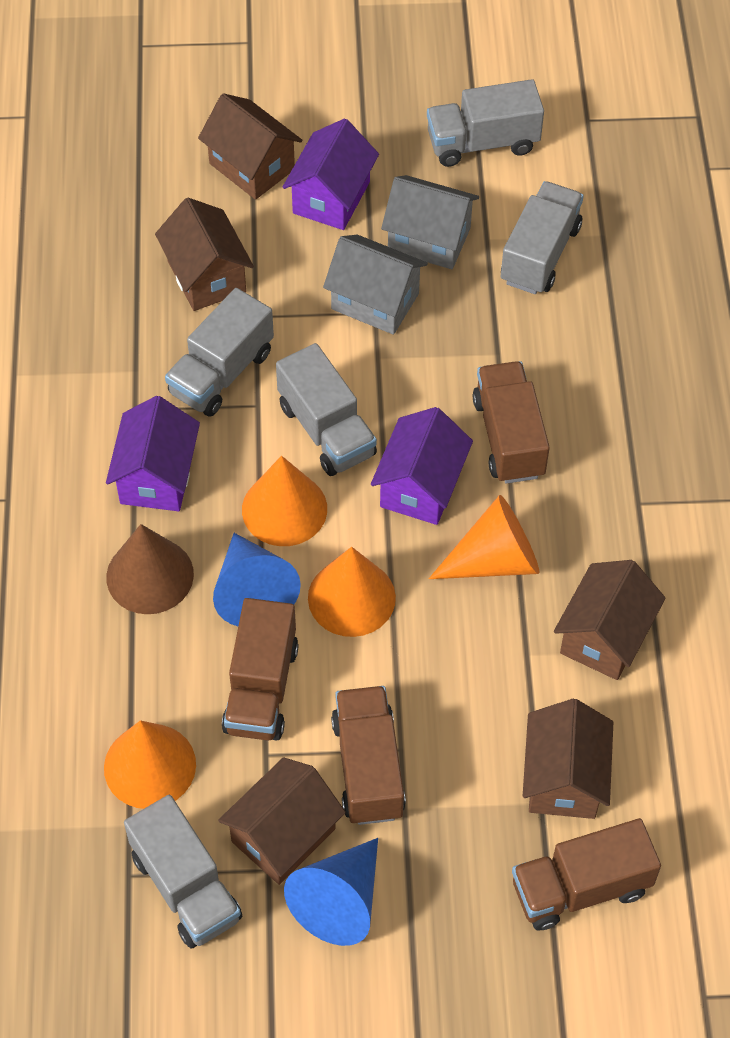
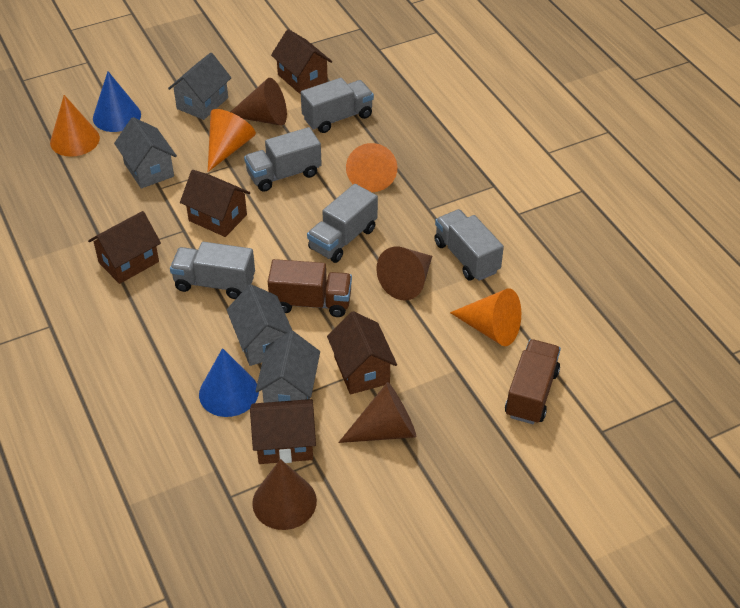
brown cone: [106,524,194,614] = 1 -> [231,78,287,126] [252,459,317,530] [338,382,416,443] [376,247,432,300] = 4
brown truck: [222,598,299,740] [331,686,406,825] [473,361,550,483] [512,818,661,931] = 4 -> [268,259,352,317] [505,339,561,424] = 2
grey house: [323,235,428,335] [381,175,479,269] = 2 -> [114,117,177,189] [168,53,231,120] [227,284,292,366] [255,331,320,403] = 4
purple house: [106,396,200,511] [283,119,379,230] [371,407,473,525] = 3 -> none = 0

